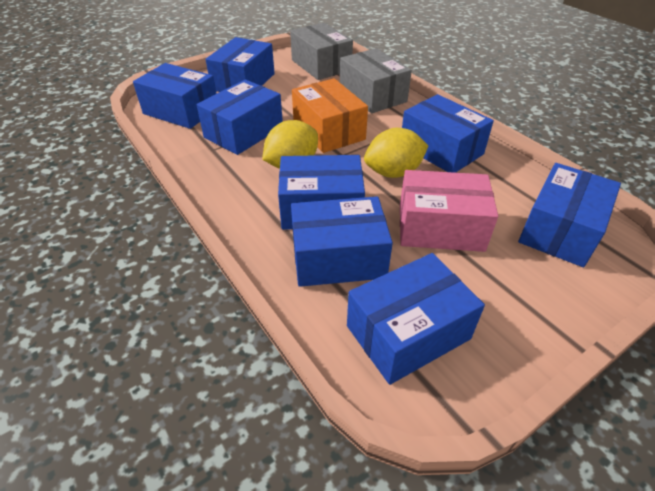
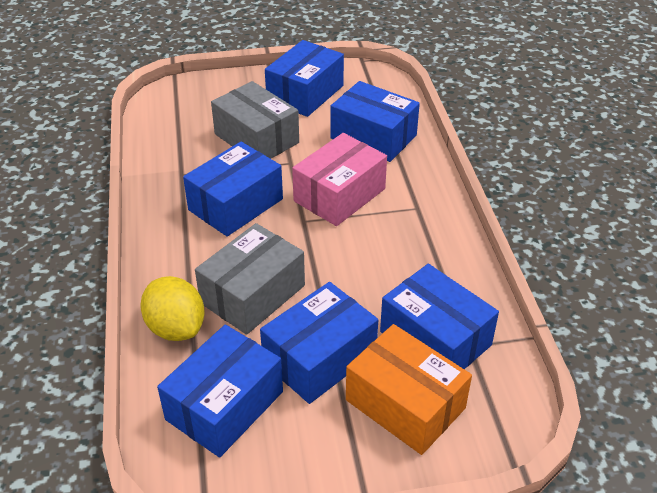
blue box: [133,63,217,129] [196,80,283,155] [206,37,275,92] [278,155,365,230] [291,196,393,287] [347,253,485,385] [402,94,494,173] [518,163,621,267] = 8 -> [157,324,283,458] [183,142,283,237] [260,282,378,404] [265,40,344,117] [330,81,420,162] [380,264,499,369] = 6
yellow lemon: [262,120,318,169] [364,128,428,178] = 2 -> [141,276,205,341] = 1

